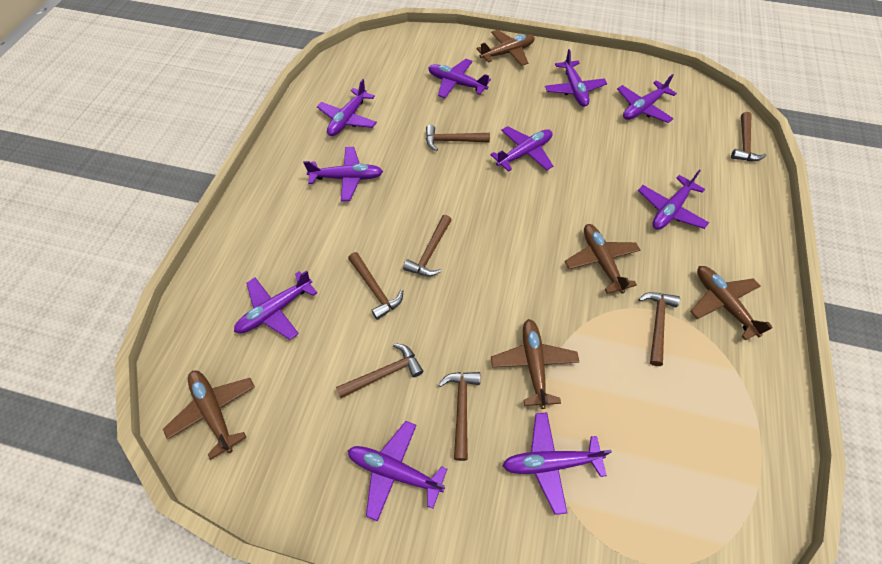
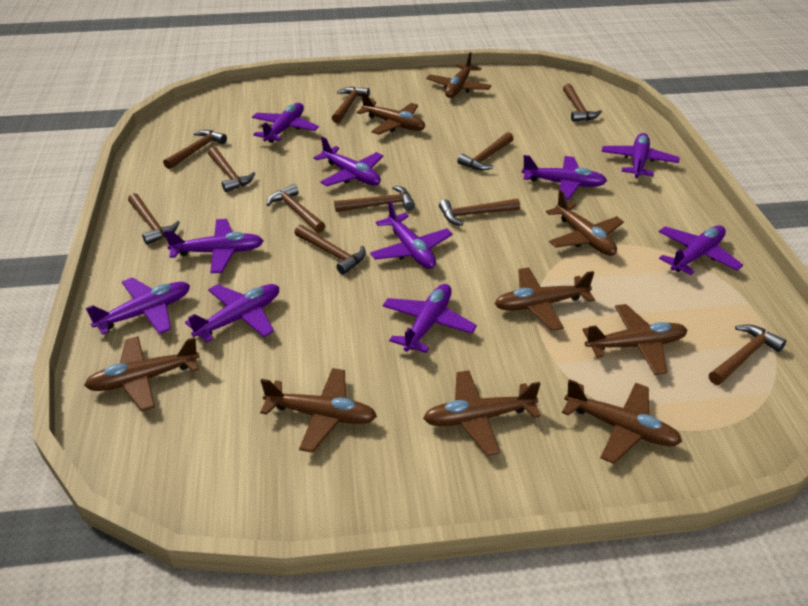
brown hammer: [336,343,423,398] [348,252,403,320] [403,215,452,276] [426,125,490,151] [438,372,480,461] [639,292,680,366] [731,112,767,161] = 7 -> [128,193,180,245] [163,130,227,169] [208,147,255,192] [267,184,325,233] [294,225,366,275] [332,87,370,123] [334,186,415,212] [439,199,520,226] [457,132,514,170] [563,84,602,122] [709,325,786,385] = 11
brown plane: [163,370,255,460] [476,30,535,66] [491,319,579,409] [565,224,640,294] [691,266,772,341] = 5 -> [84,336,200,411] [260,368,377,453] [357,92,425,135] [423,370,541,456] [426,52,491,98] [495,267,595,331] [546,190,624,256] [562,379,682,464] [583,304,687,375] = 9

